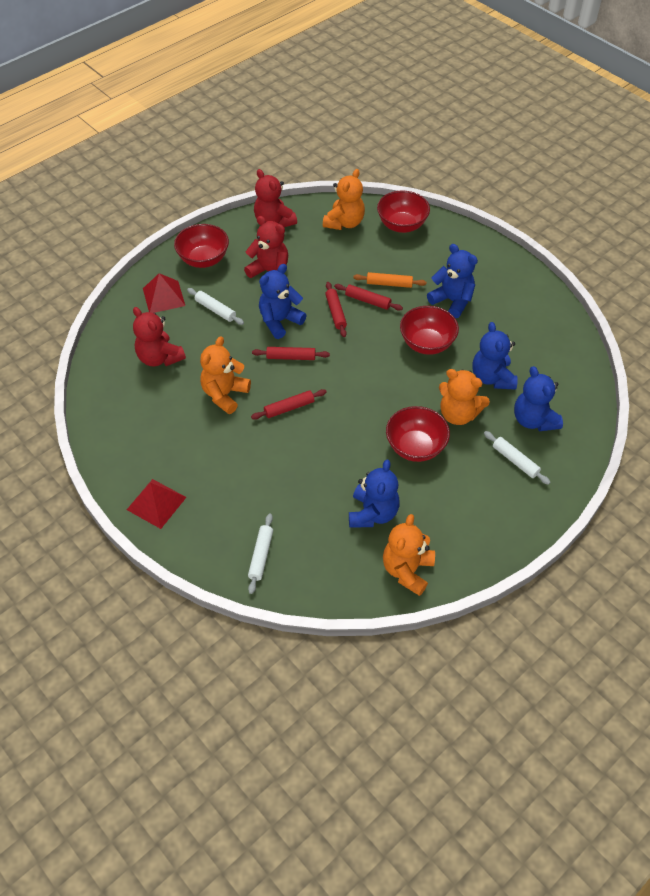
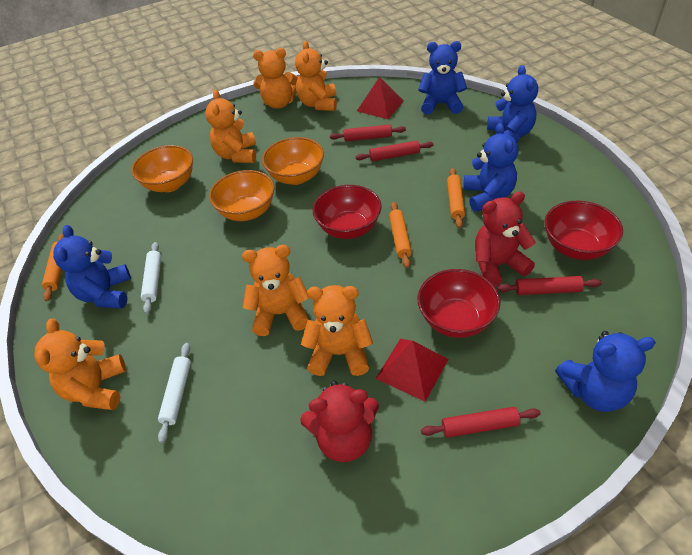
orange bowl: none = 0 -> [131,145,193,192] [209,170,275,221] [262,137,324,185] = 3
orange rolling pin: [353,272,426,288] = 1 -> [42,233,64,301] [389,202,412,268] [447,168,465,228] = 3
orange teddy bear: [200,336,251,414] [323,169,365,230] [383,514,435,596] [439,369,490,425] = 4 -> [34,319,126,410] [205,90,256,163] [242,245,309,336] [253,48,298,109] [295,41,337,111] [301,285,373,376] = 6
red bowl: [174,224,229,268] [377,191,430,233] [386,406,450,462] [400,306,459,355] = 4 -> [312,185,382,239] [417,269,500,338] [545,201,623,260] = 3
red teddy bear: [133,307,186,366] [244,216,288,278] [254,169,297,227] = 3 -> [300,381,379,462] [475,192,536,287] = 2
white rolling pin: [187,288,244,325] [248,513,273,594] [484,431,551,485] = 3 -> [141,242,161,314] [158,343,191,443] = 2

